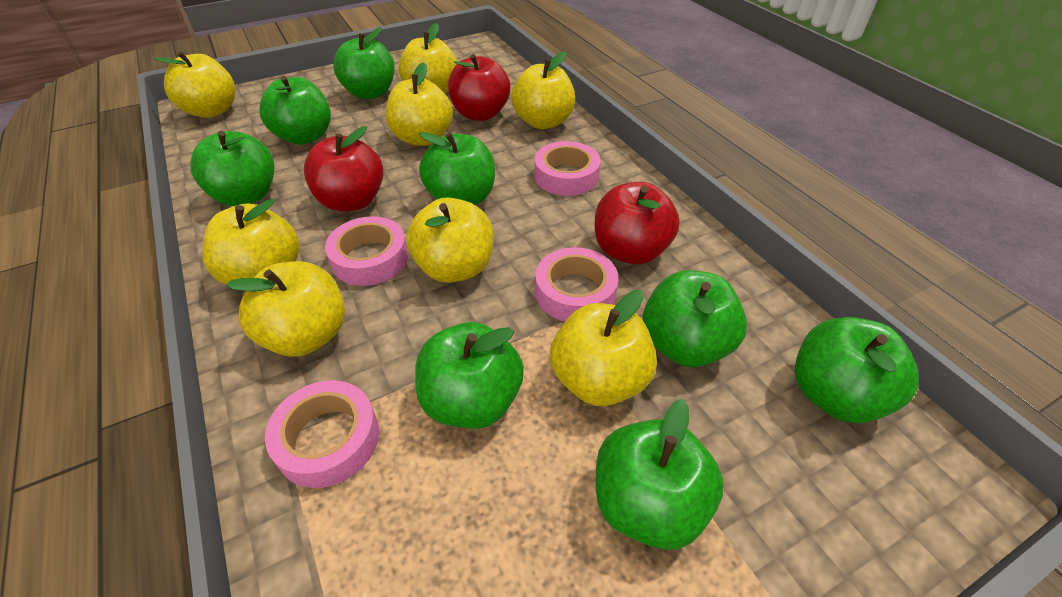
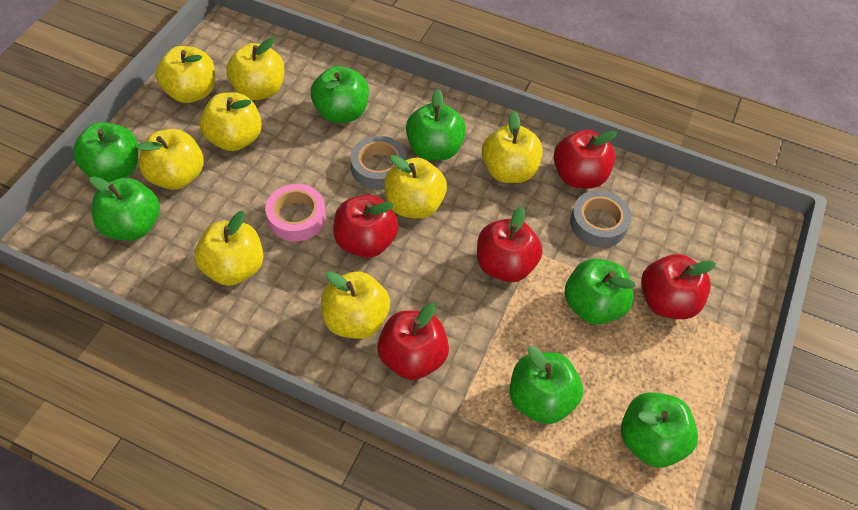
green apple: [190,131,274,206] [259,76,331,144] [333,27,395,100] [415,322,524,429] [419,132,495,205] [596,399,724,550] [642,270,747,367] [795,317,919,423] = 8 -> [73,122,138,182] [90,176,160,241] [311,66,369,123] [406,89,466,161] [509,346,583,424] [565,258,635,325] [621,392,698,468] = 7
grey tape: none = 0 -> [350,136,407,190] [570,190,631,248] = 2
pink tape: [265,380,379,488] [325,216,408,286] [535,141,601,196] [535,247,618,322] = 4 -> [265,184,326,241] = 1
red apple: [304,126,384,212] [448,54,510,121] [595,182,680,264] = 3 -> [333,195,399,258] [377,303,449,380] [477,207,543,282] [554,129,617,189] [641,254,716,319] = 5

